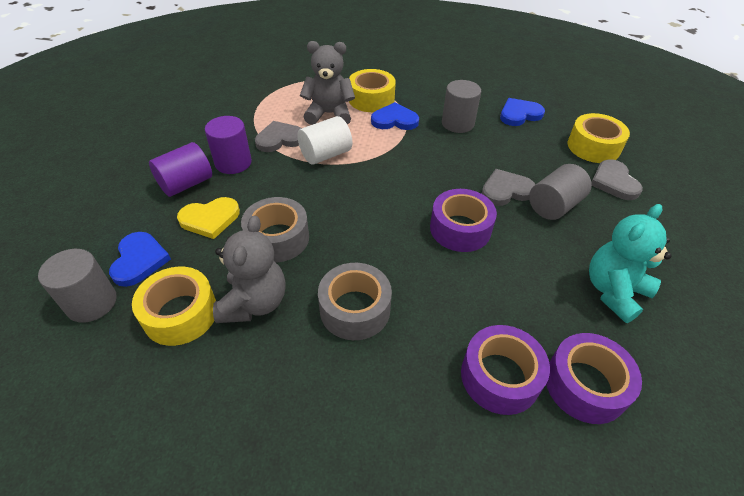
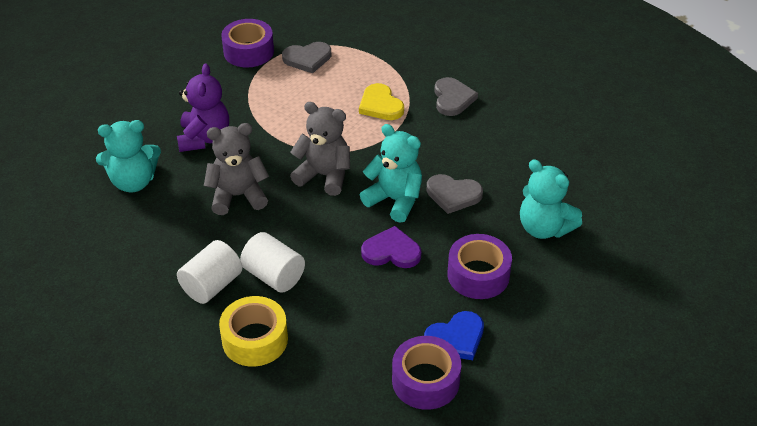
blue heart: [109,232,171,287] [371,102,419,130] [500,98,545,126] = 3 -> [424,311,484,360] = 1
grey cylinder: [38,249,117,323] [442,80,481,133] [529,164,592,220] = 3 -> none = 0
grey tape: [241,197,309,263] [318,263,392,340] = 2 -> none = 0
purple cylinder: [149,142,212,197] [205,116,252,174] = 2 -> none = 0
purple heart: none = 0 -> [361,226,421,268] = 1
purple teddy bear: none = 0 -> [177,64,229,152] = 1
turquoise teddy bear: [589,204,671,323] = 1 -> [96,120,161,193] [360,124,422,223] [520,159,582,239] = 3
white cylinder: [297,116,352,165] = 1 -> [177,240,242,304] [240,232,305,293] = 2
yellow tape: [132,267,216,346] [349,69,396,112] [568,113,630,163] = 3 -> [219,296,288,367] = 1

